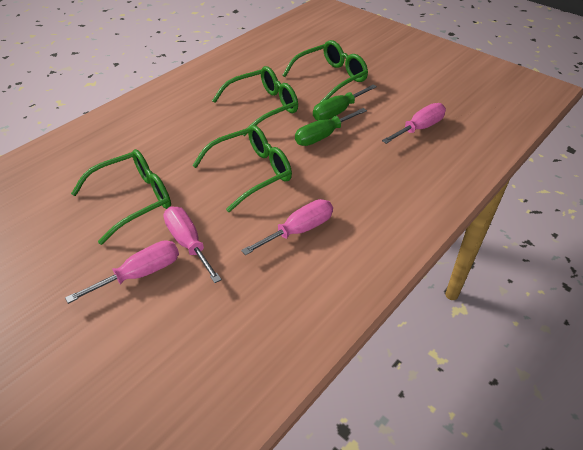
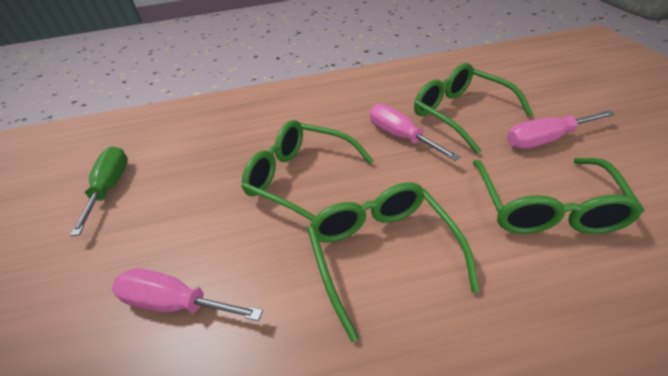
green screwdriver: [295,108,367,146] [313,84,377,120] = 2 -> [70,147,128,236] = 1
pink screwdriver: [65,240,179,304] [164,207,222,283] [241,199,333,255] [382,103,446,144] = 4 -> [112,268,263,321] [370,104,461,161] [507,110,615,149] = 3

